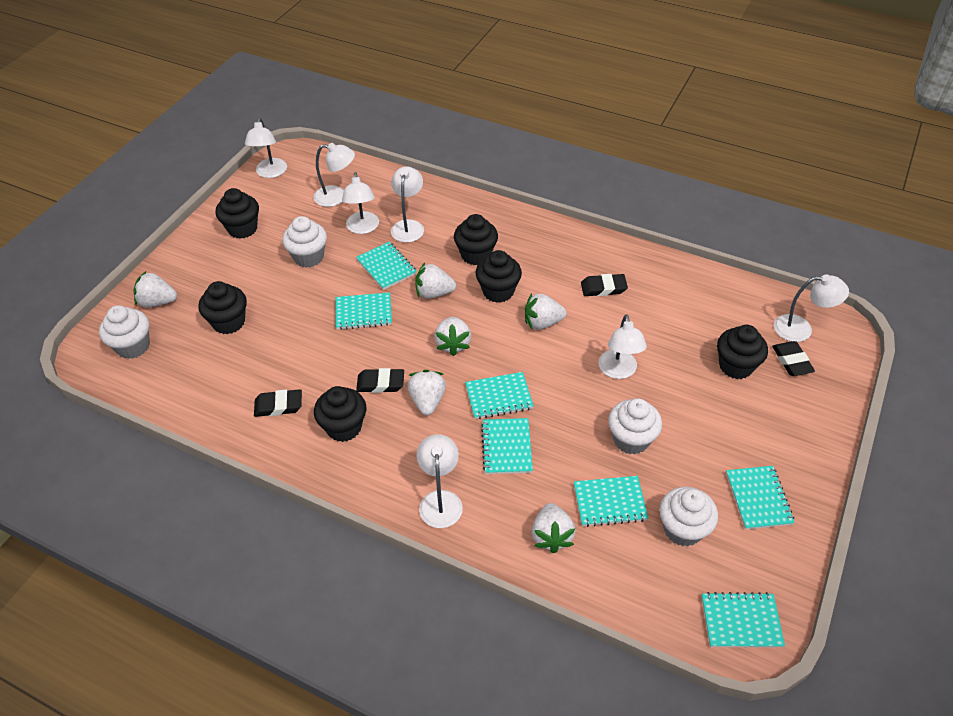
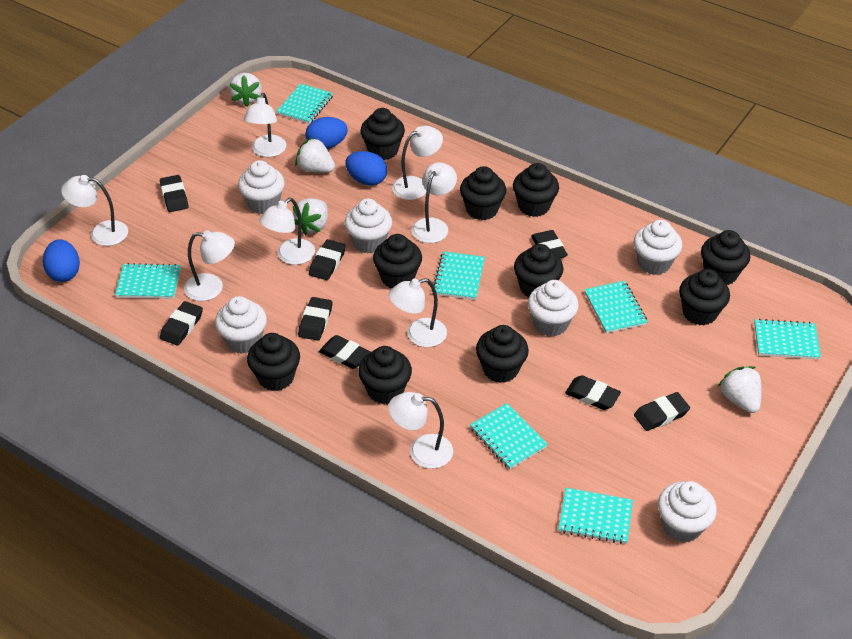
black cupcake: [199,281,247,334] [215,188,259,239] [314,386,367,442] [454,214,498,265] [476,250,522,303] [717,325,768,379] = 6 -> [247,333,300,391] [358,346,412,404] [360,108,405,160] [373,234,422,288] [460,166,506,220] [476,325,529,383] [513,163,559,217] [514,244,563,298] [679,269,730,325] [701,230,750,285] = 10
black eraser: [254,389,302,417] [356,368,404,393] [581,274,628,296] [772,341,815,376] = 4 -> [160,175,189,212] [160,301,203,346] [298,297,332,341] [309,239,346,280] [319,335,370,369] [531,230,568,258] [565,375,621,410] [634,392,690,431] = 8
blue egg: none = 0 -> [43,239,80,282] [305,117,348,149] [345,151,387,186] = 3
white cupcake: [99,305,150,359] [282,216,327,267] [608,398,662,455] [659,487,718,546] = 4 -> [215,296,267,354] [238,160,285,214] [344,199,392,253] [528,280,579,337] [634,220,682,275] [658,481,717,543] = 6
white lamp: [245,118,287,178] [314,143,355,207] [342,172,379,234] [391,166,424,243] [416,434,463,528] [599,314,647,379] [774,274,849,342] = 7 -> [61,175,128,246] [184,230,235,301] [244,93,287,157] [260,198,315,265] [388,392,453,469] [389,278,447,347] [392,126,443,200] [412,162,457,243] = 8
white strawberry: [134,271,177,307] [407,370,446,415] [415,263,456,299] [434,317,471,356] [525,293,566,330] [531,503,576,553] = 6 -> [229,73,262,107] [293,198,328,235] [295,137,335,173] [718,366,762,413] = 4

